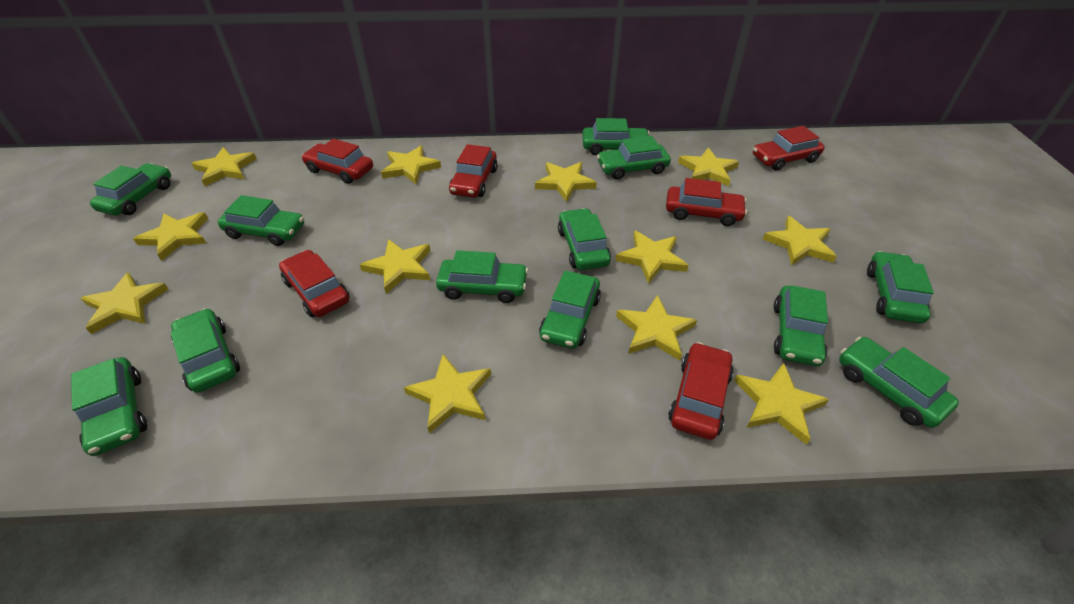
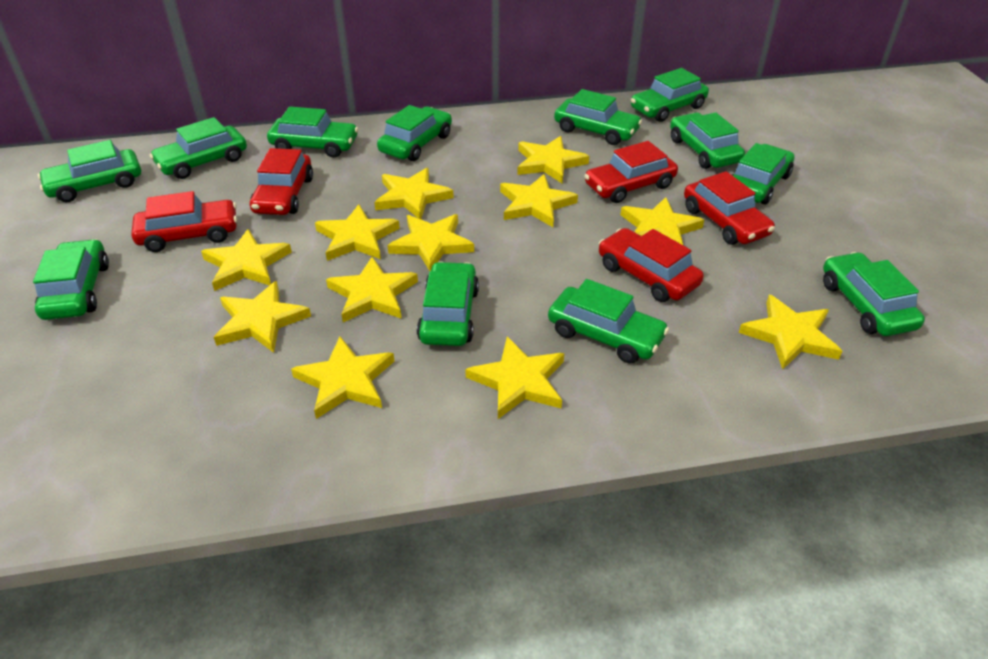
red car: [279,250,350,317] [302,139,373,184] [449,144,498,198] [666,178,747,226] [668,342,734,440] [753,126,825,171] = 6 -> [131,191,237,252] [250,148,313,215] [584,141,678,203] [599,228,704,302] [684,171,775,245] = 5

